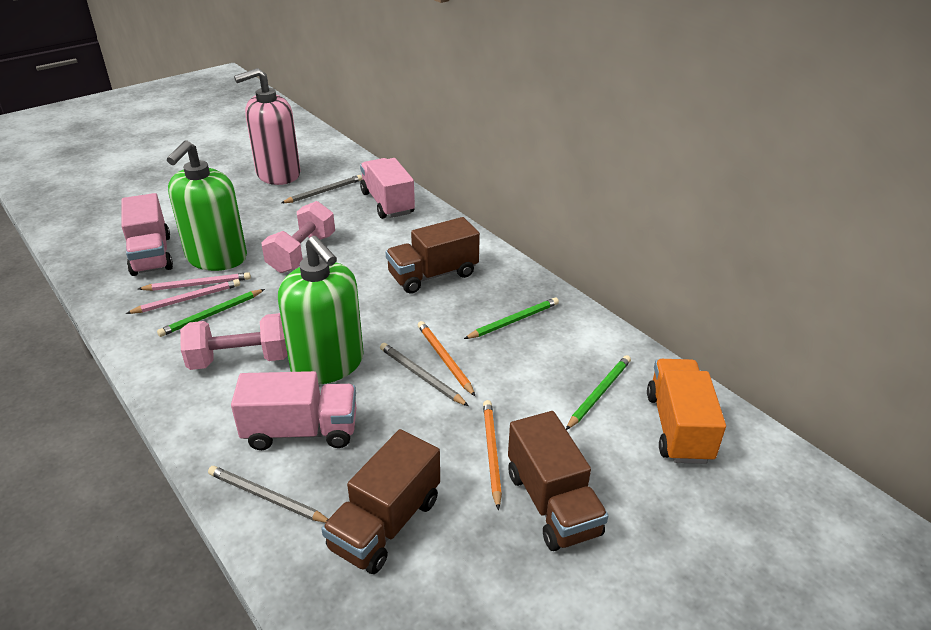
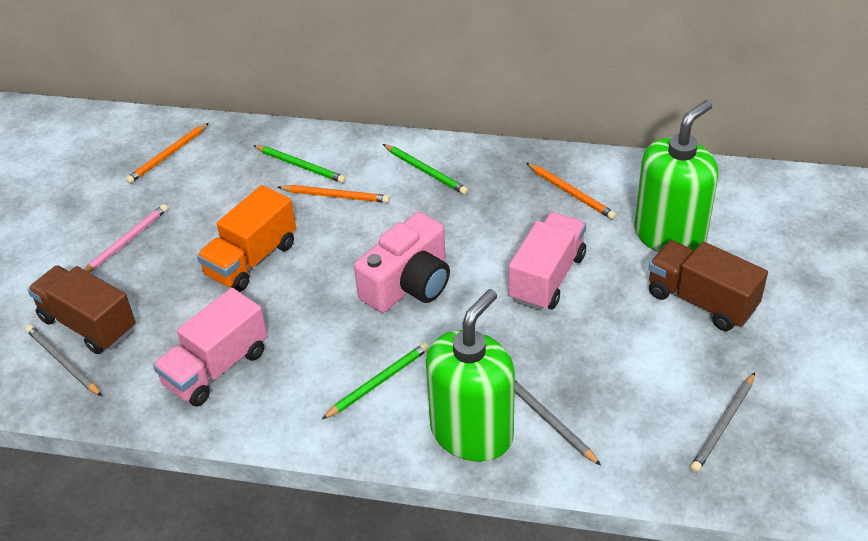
brown truck: [321,429,440,574] [386,217,480,294] [508,411,608,551] = 3 -> [27,265,136,354] [649,240,768,331] = 2
orange pencil: [418,321,476,397] [483,400,502,510] = 2 -> [126,123,209,184] [278,185,390,203] [526,163,616,220] = 3
pink camera: none = 0 -> [354,212,450,313] = 1
pink dumbbell: [180,313,288,370] [261,201,335,273] = 2 -> none = 0
pink pencil: [126,279,240,314] [138,272,251,291] = 2 -> [84,204,168,273] = 1
pink soap dispenser: [234,68,301,185] = 1 -> none = 0
pink truck: [121,193,173,276] [231,371,356,450] [360,158,415,219] = 3 -> [153,288,267,406] [508,212,586,311] = 2

